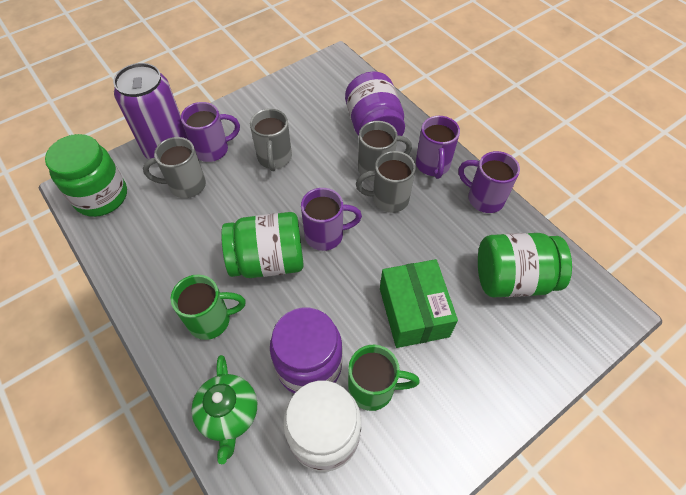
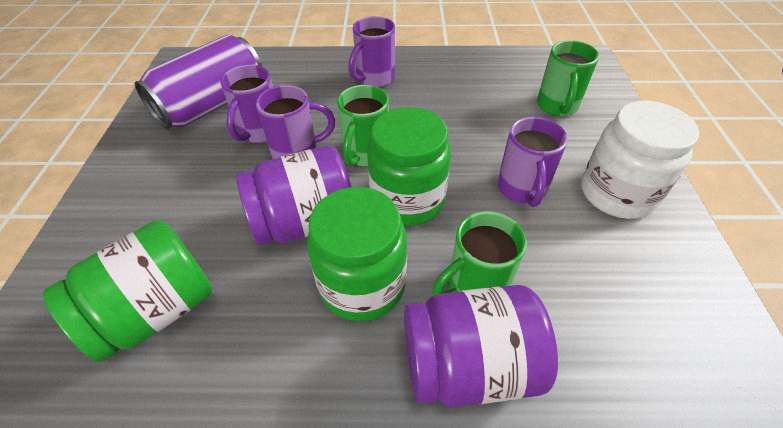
green box: [380,259,458,348] = 1 -> none = 0
green mug: [170,274,246,340] [348,345,420,411] = 2 -> [337,85,389,166] [433,211,527,295] [537,41,599,116] = 3
green teapot: [191,355,257,464] = 1 -> none = 0
grey mug: [143,137,206,198] [250,109,292,171] [356,151,416,213] [358,121,412,181] = 4 -> none = 0

